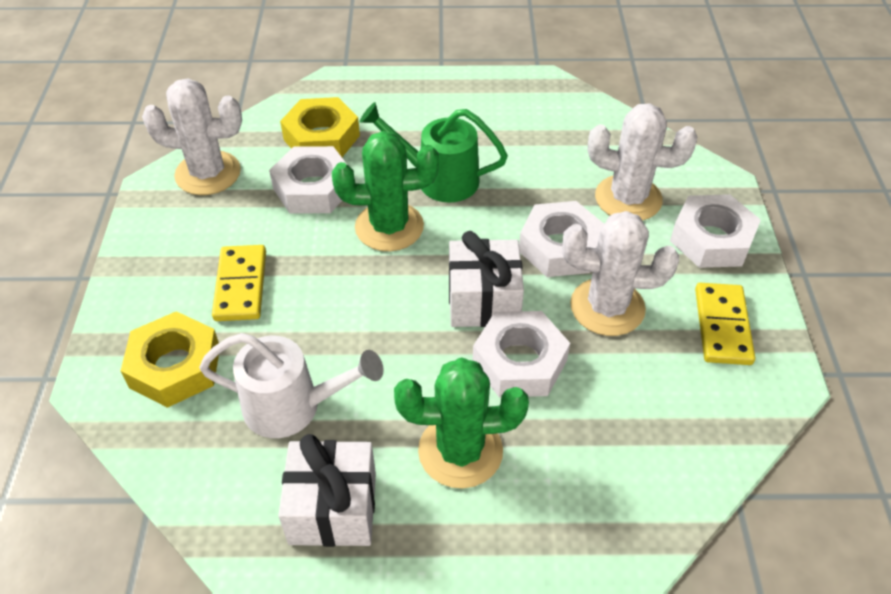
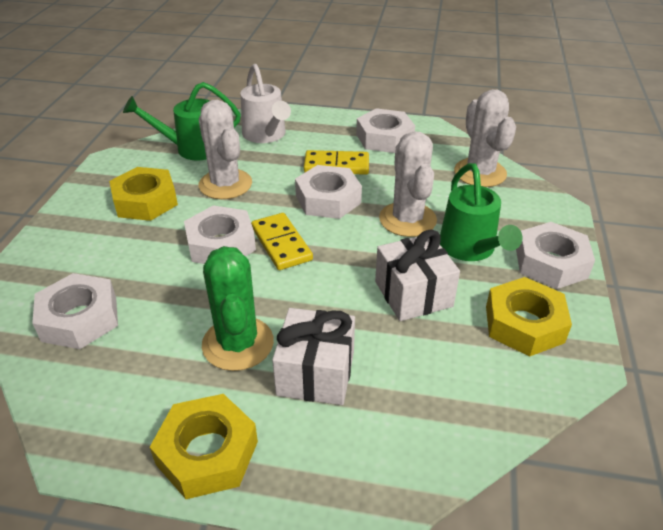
green cactus: [332,131,439,251] [394,357,529,489] = 2 -> [202,246,274,371] = 1
green watering can: [360,102,508,203] = 1 -> [123,82,241,160] [440,163,522,261] = 2
white nut: [269,146,347,214] [472,311,570,397] [519,201,604,277] [670,194,761,268] = 4 -> [32,273,118,349] [184,205,256,264] [295,165,362,219] [356,108,415,153] [516,222,595,289] = 5
yellow nut: [121,311,219,408] [280,97,360,157] = 2 -> [109,167,178,221] [150,394,258,499] [486,277,572,357] = 3

